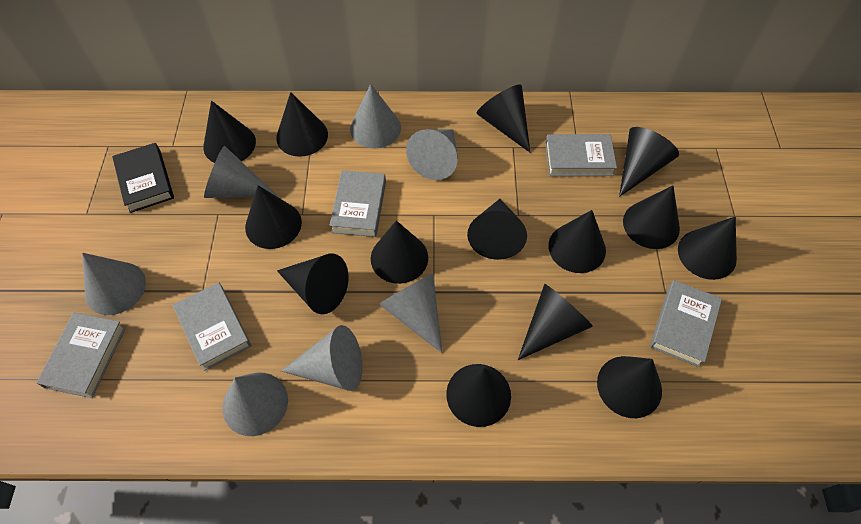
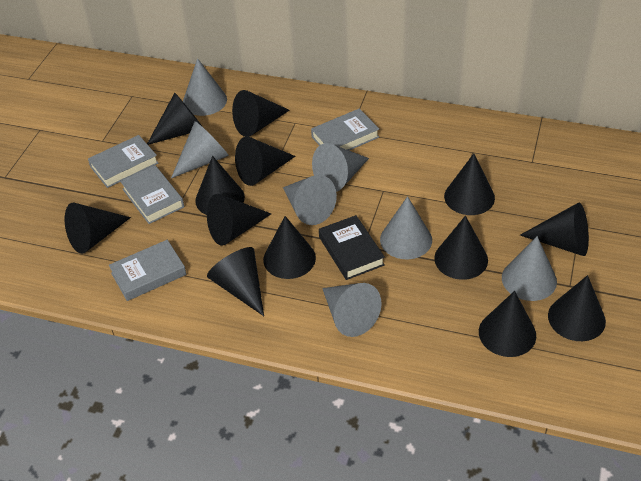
black cone: [203,101,256,163] [245,185,302,249] [276,92,328,157] [277,254,349,314] [371,220,428,284] [446,364,511,427] [467,199,527,260] [477,84,530,152] [518,284,593,360] [548,210,606,273] [597,356,662,418] [619,127,679,197] [623,186,680,249] [678,216,737,280] = 14 -> [65,202,131,254] [147,93,202,145] [195,156,245,215] [207,194,271,246] [207,247,264,316] [232,90,289,137] [235,137,295,186] [263,216,316,279] [434,216,488,280] [444,154,495,215] [479,291,536,357] [520,203,589,256] [548,275,606,341] = 13
grey book: [37,312,126,398] [173,282,251,371] [329,170,386,237] [545,134,617,176] [650,280,722,367] = 5 -> [88,135,158,188] [109,240,187,301] [120,165,184,224] [311,108,379,150] = 4

